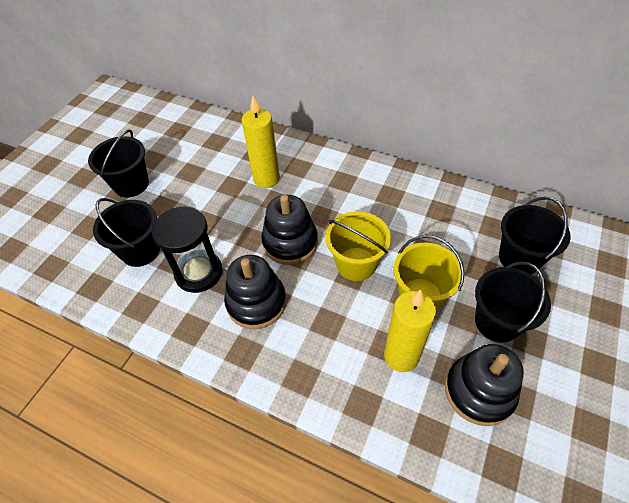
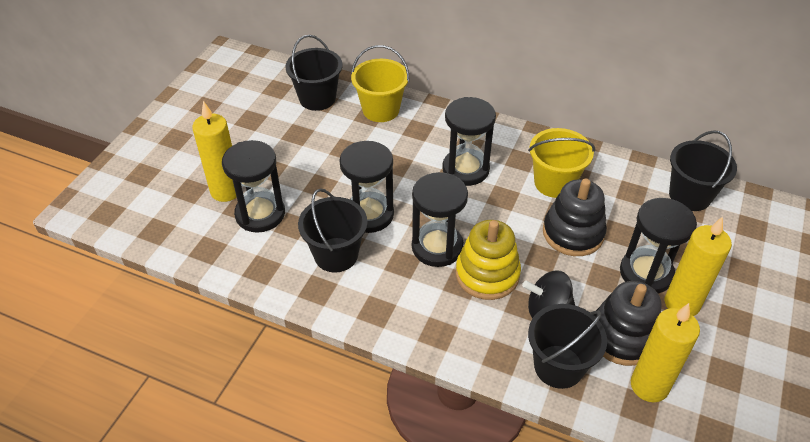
black hourglass: [152,207,222,293] = 1 -> [222,140,285,233] [339,141,394,233] [412,172,468,267] [442,97,496,186] [620,198,697,293] = 5
black spinning top: none = 0 -> [522,271,575,318] = 1
black stacking toy: [224,255,286,329] [261,195,318,265] [445,344,524,426] = 3 -> [543,178,607,256] [594,281,662,366] = 2
yellow candle: [242,96,280,188] [384,289,436,372] = 2 -> [192,101,237,202] [631,303,700,402] [665,216,732,316] = 3
yellow stacking toy: none = 0 -> [456,220,521,300] = 1

